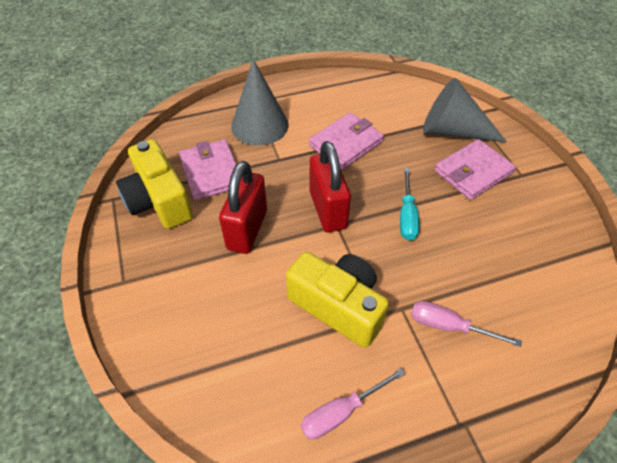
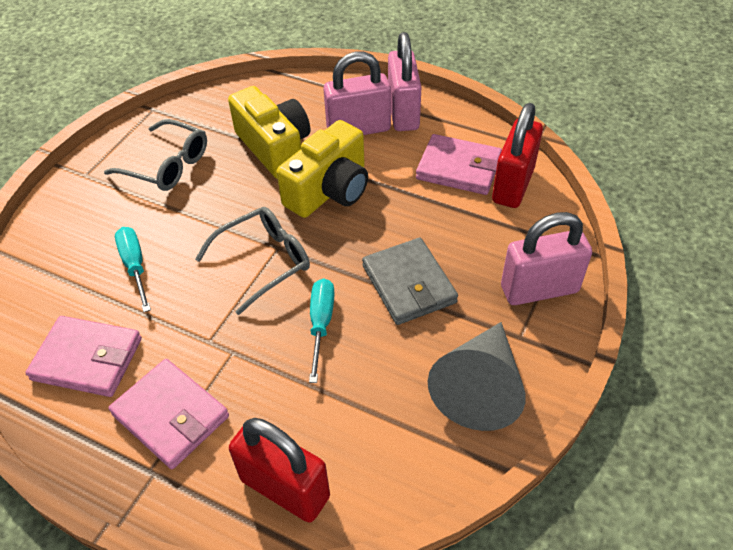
grey cone: [231,59,289,146] [423,78,507,142] = 2 -> [428,322,526,431] = 1
grey glasses: none = 0 -> [104,119,207,191] [195,207,310,315] = 2
grey wallet: none = 0 -> [362,238,458,325] = 1
pink padlock: none = 0 -> [323,51,391,135] [388,32,421,131] [501,212,592,305] = 3
pink screwdriver: [301,368,405,440] [411,301,522,347] = 2 -> none = 0
turquoise screwdriver: [400,168,420,241] = 1 -> [115,227,151,312] [309,278,335,383] = 2

